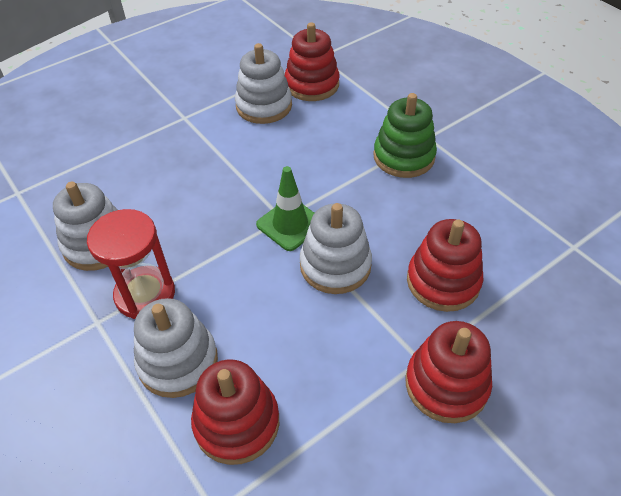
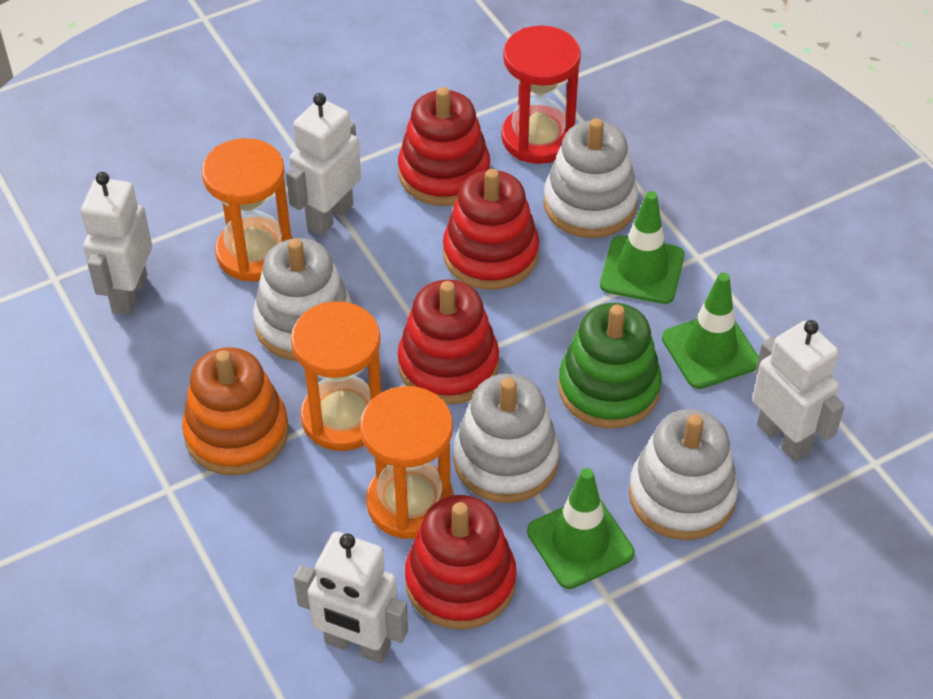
green traffic cone: [256,166,314,251] = 1 -> [527,468,635,589] [600,191,685,304] [662,273,759,389] = 3
orange hourglass: none = 0 -> [202,138,292,281] [291,301,381,451] [360,386,454,539] = 3
orange stacking toy: none = 0 -> [182,347,289,476] = 1
white robot: none = 0 -> [81,172,152,315] [286,93,361,236] [294,532,408,664] [752,320,845,462] = 4

